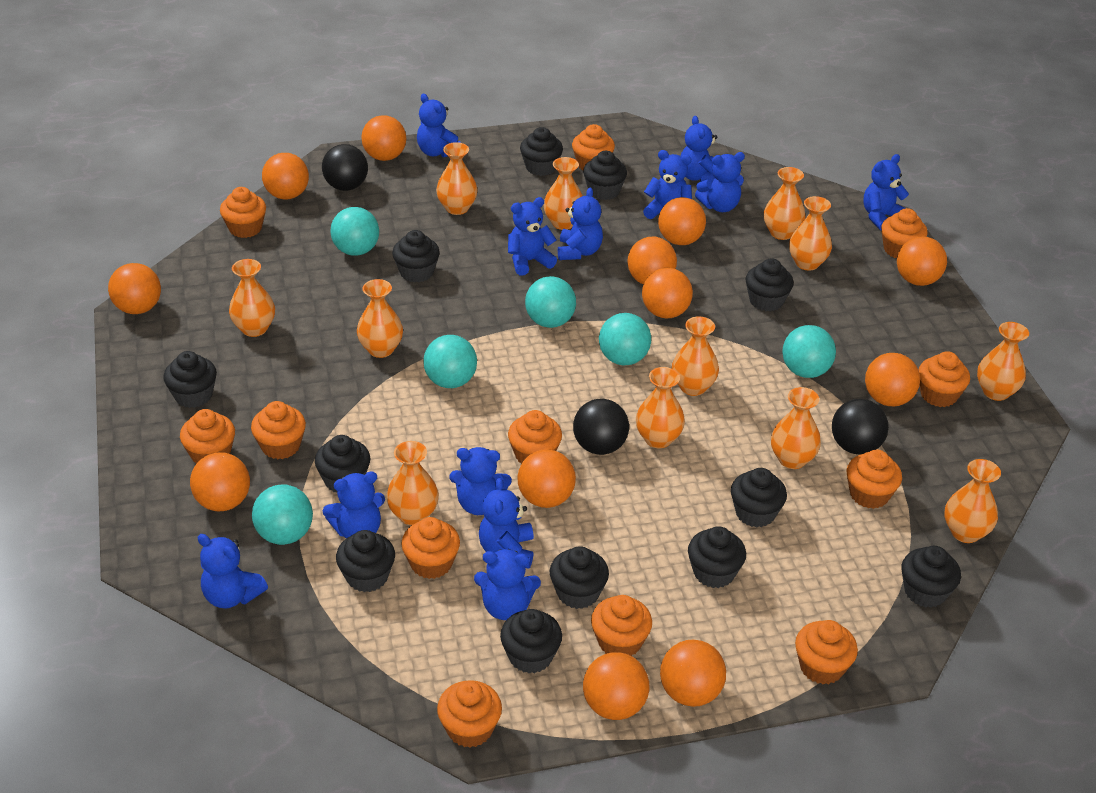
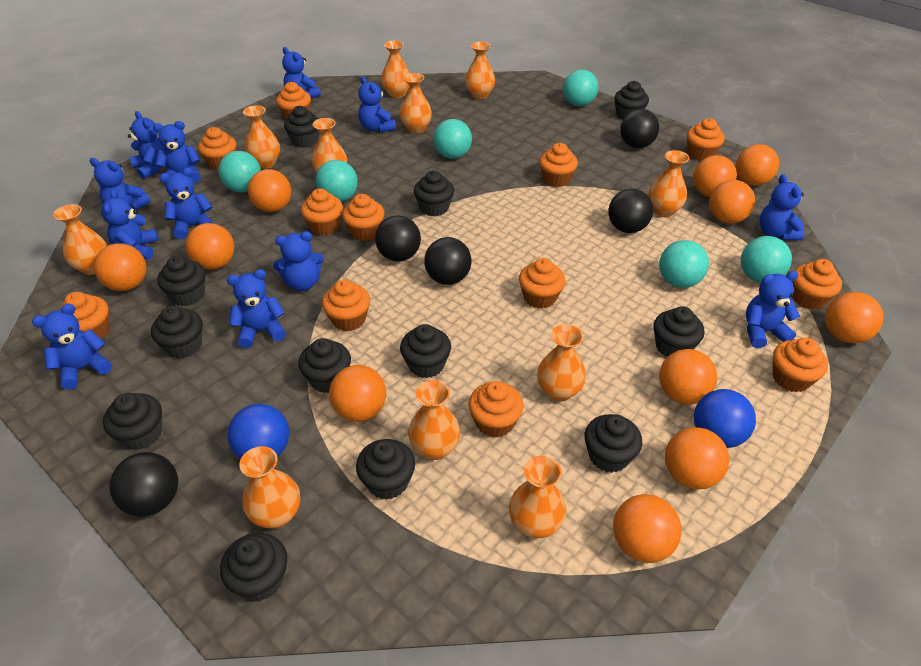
black ball: [322,144,368,191] [573,399,629,455] [832,399,889,455] = 3 -> [109,452,178,517] [375,215,421,262] [424,237,471,285] [608,189,653,233] [620,109,659,148] = 5
blue ball: none = 0 -> [227,404,289,459] [694,389,756,448] = 2
orange ball: [108,263,161,314] [190,452,250,511] [262,153,309,199] [361,115,406,161] [518,449,576,508] [583,652,649,720] [627,237,677,285] [642,268,693,318] [658,197,706,245] [660,640,726,707] [865,353,920,406] [897,237,947,286] = 12 -> [94,243,147,291] [185,223,234,270] [248,169,291,212] [329,365,386,422] [613,494,681,563] [659,349,717,405] [665,427,729,490] [693,155,737,197] [709,180,755,224] [736,144,779,186] [825,292,883,343] = 11
orange vase: [229,259,275,337] [357,279,403,358] [386,441,439,525] [436,142,478,215] [544,157,583,230] [636,367,685,448] [672,316,719,396] [764,167,806,240] [771,387,821,469] [789,196,832,270] [945,459,1001,543] [977,322,1029,401] = 12 -> [53,204,107,275] [239,446,300,528] [243,105,280,169] [312,118,347,172] [381,40,410,98] [400,73,432,134] [408,380,460,460] [465,42,495,99] [509,456,566,538] [537,324,586,402] [649,150,689,217] = 11

